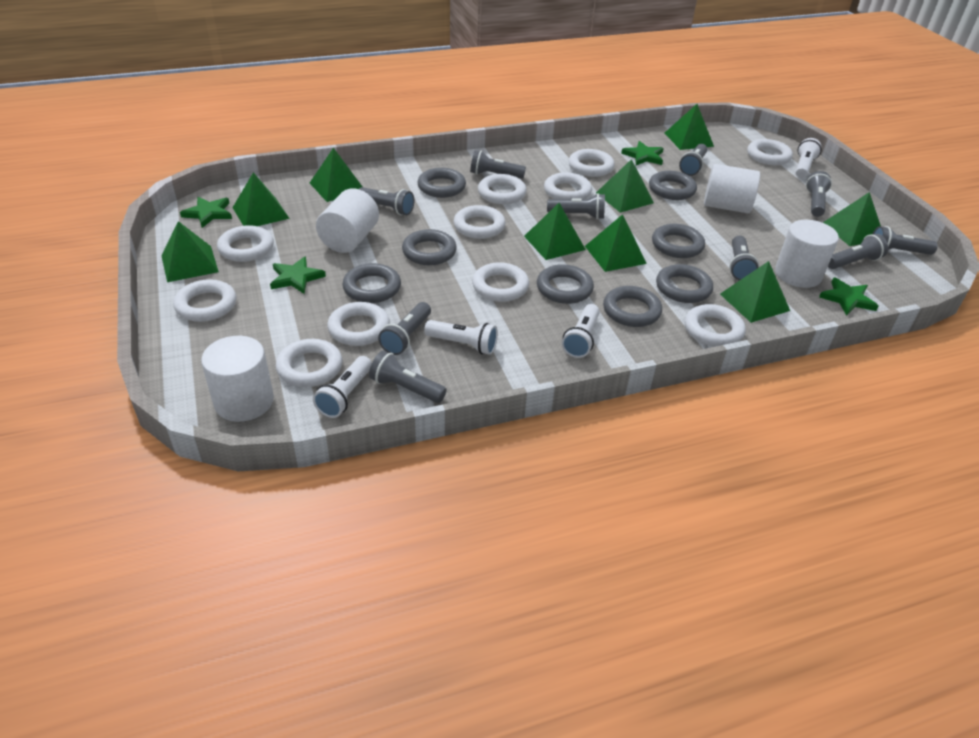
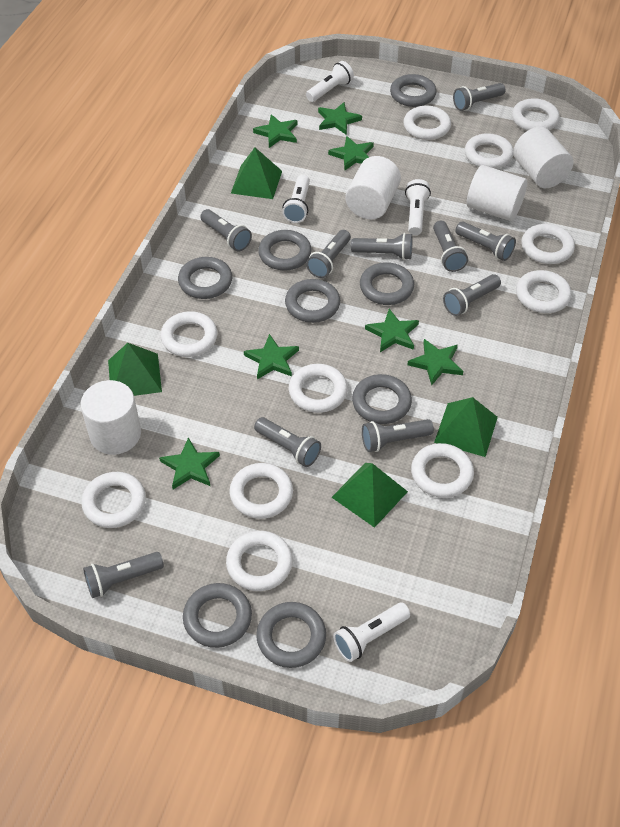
green pyramid: [161,221,219,282] [232,172,290,226] [310,148,362,202] [524,203,586,260] [585,214,647,272] [596,159,654,213] [665,104,714,150] [720,261,790,323] [823,192,881,246] = 9 -> [108,343,162,396] [231,148,282,199] [331,463,408,528] [434,397,498,457] = 4
green star: [180,197,232,228] [270,256,326,294] [621,141,664,165] [819,277,878,315] = 4 -> [159,437,220,489] [244,334,299,380] [253,114,298,148] [318,102,362,135] [328,136,374,171] [365,309,419,352] [407,339,463,385] = 7

